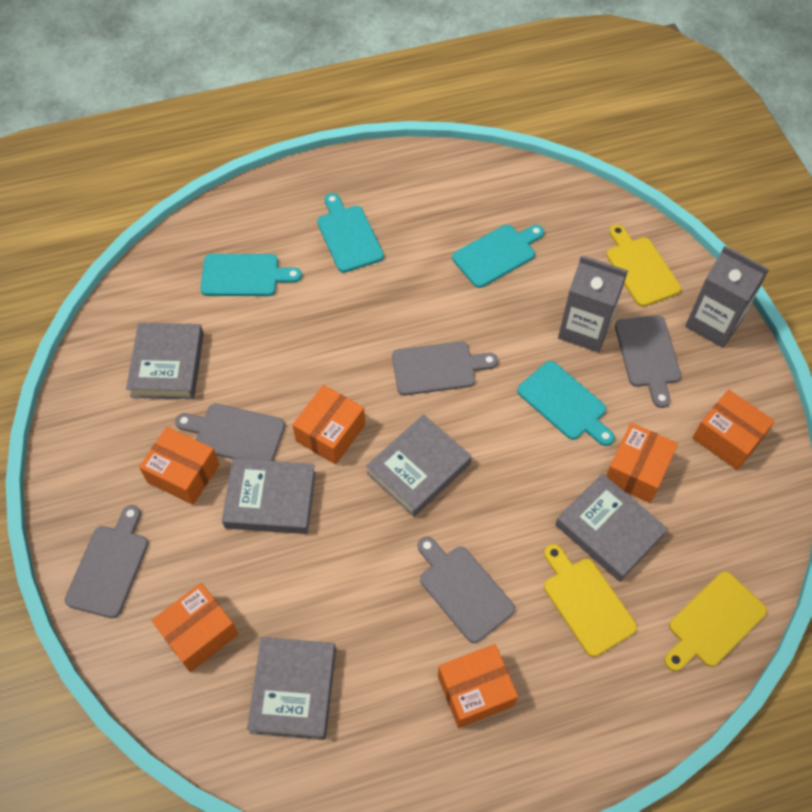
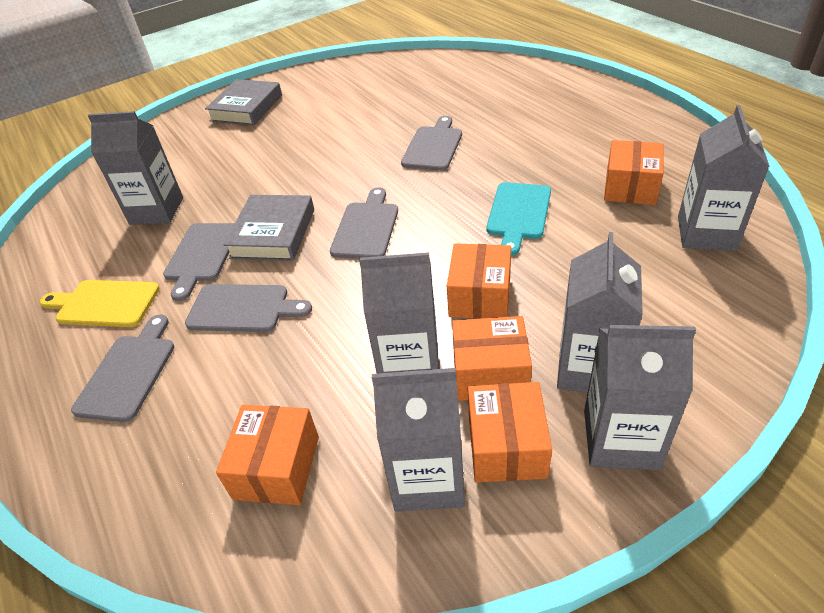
grey book: [126,323,204,399] [222,458,316,534] [247,637,336,740] [366,414,472,517] [555,473,668,582] = 5 -> [205,79,282,126] [224,195,314,261] = 2
grey carton: [558,256,628,353] [685,246,769,348] = 2 -> [88,111,183,225] [359,252,439,374] [372,368,465,512] [557,232,643,393] [584,325,696,470] [678,105,770,251] = 6
orange box: [139,427,219,505] [151,583,239,672] [292,385,365,464] [438,644,518,728] [606,423,678,503] [692,390,775,470] = 6 -> [216,405,319,505] [447,243,511,319] [452,316,532,401] [468,382,552,482] [604,140,663,205] = 5
turquoise cutting board: [200,254,302,296] [317,193,384,273] [452,225,544,288] [517,361,615,446] = 4 -> [486,182,551,256] = 1
yellow cutting board: [544,544,637,657] [606,224,681,307] [664,571,767,671] = 3 -> [40,280,160,327] = 1

